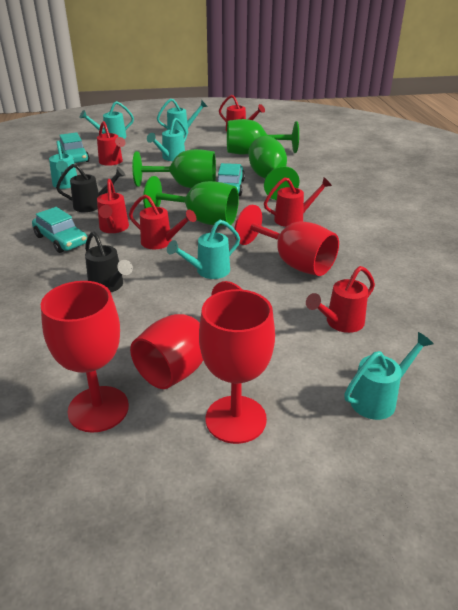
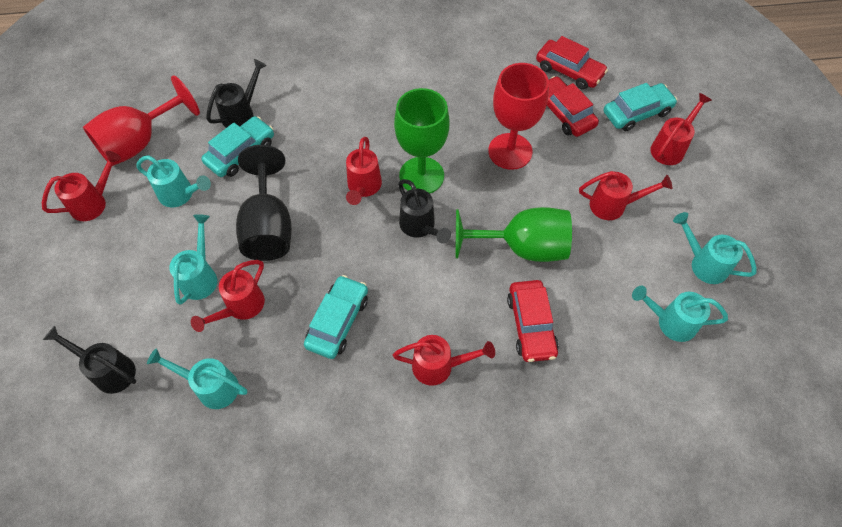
black goblet: none = 0 -> [236,145,292,261] = 1
black watering can: [56,164,126,212] [85,231,133,292] = 2 -> [43,326,136,394] [206,59,267,128] [398,179,451,244] = 3
green goblet: [132,149,216,188] [143,176,239,226] [227,119,299,155] [248,136,299,200] = 4 -> [394,88,450,194] [456,207,572,262] = 2
red car: none = 0 -> [507,280,559,362] [536,36,608,90] [547,76,599,137] = 3
red goblet: [41,281,129,433] [130,281,243,389] [199,289,275,444] [235,205,339,276] = 4 -> [83,75,200,166] [488,63,549,170] = 2
turquoise watering can: [49,141,77,189] [80,101,134,139] [147,118,187,161] [157,99,208,136] [167,220,240,279] [344,332,434,420] = 6 -> [137,155,211,207] [147,348,248,409] [169,214,217,305] [632,285,728,342] [673,212,757,284] = 5

